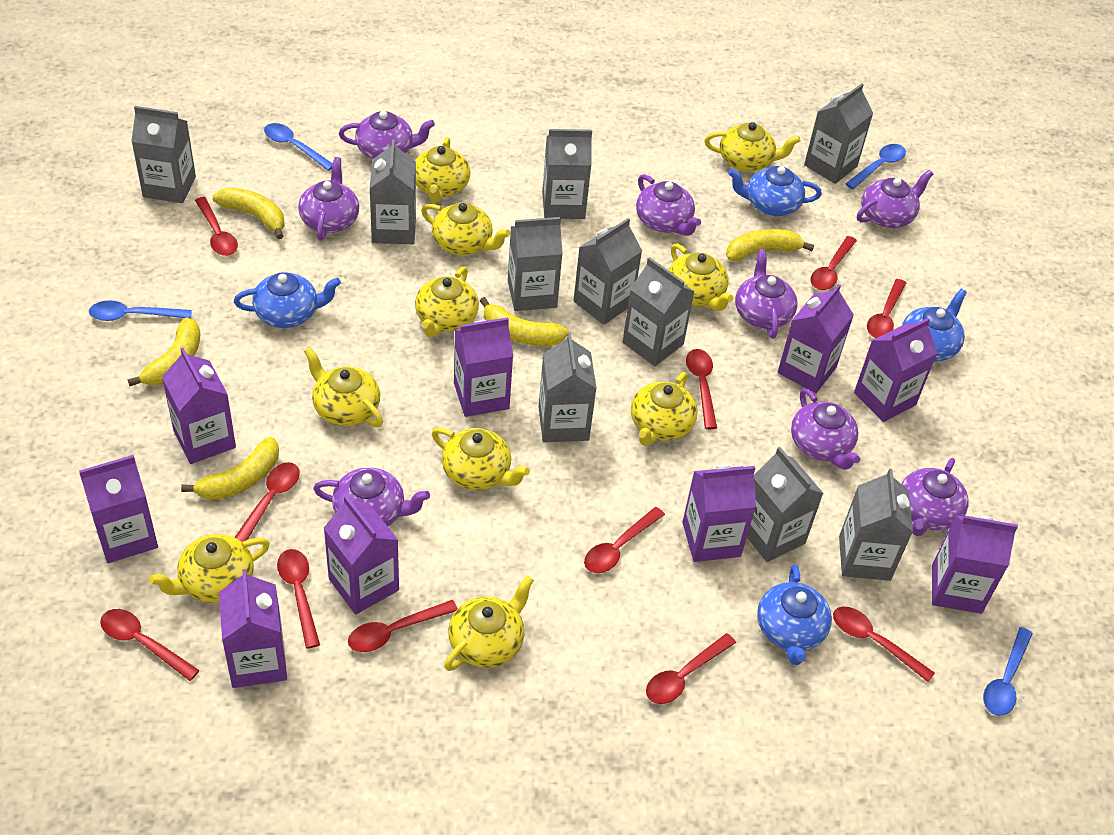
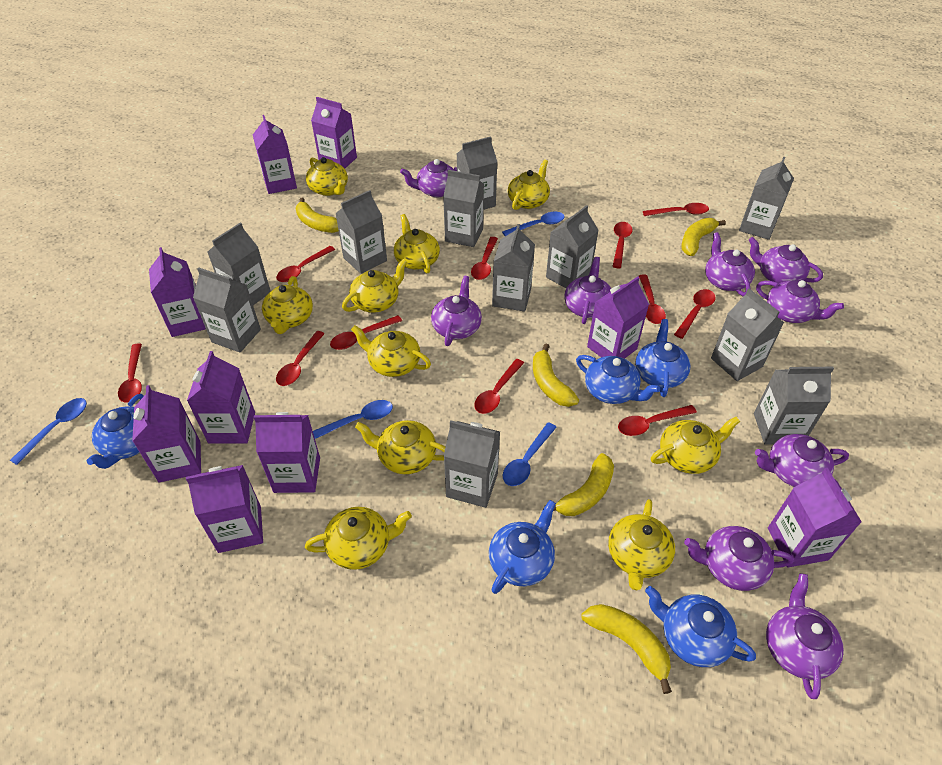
blue teapot: [234,272,341,328] [728,166,822,216] [757,564,832,665] [902,289,967,361] = 4 -> [87,394,144,469] [489,500,556,594] [576,355,660,404] [635,319,691,397] [645,586,756,667] = 5
grey carton: [131,106,196,203] [370,139,416,244] [508,217,563,311] [538,332,597,442] [542,129,592,219] [574,218,642,325] [623,257,695,366] [747,447,824,562] [804,83,874,184] [839,469,913,581] = 10 -> [193,268,261,352] [208,223,271,305] [335,190,387,274] [443,170,484,247] [444,420,500,508] [457,136,497,210] [492,224,535,312] [546,205,599,288] [711,289,784,381] [739,157,794,240] [754,367,834,445] = 11
purple teapot: [298,157,359,240] [313,467,430,526] [339,111,435,159] [636,174,701,236] [735,249,798,338] [791,388,860,470] [857,170,933,228] [901,458,969,536] = 8 -> [400,159,457,197] [431,276,482,346] [564,257,611,324] [684,526,794,591] [705,232,755,296] [748,237,823,284] [755,434,849,487] [756,280,844,323] [766,573,844,699] = 9

